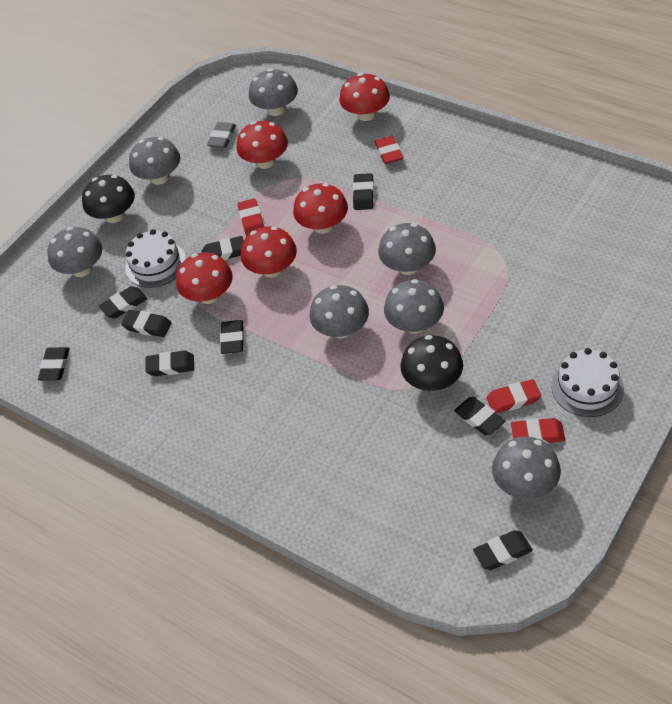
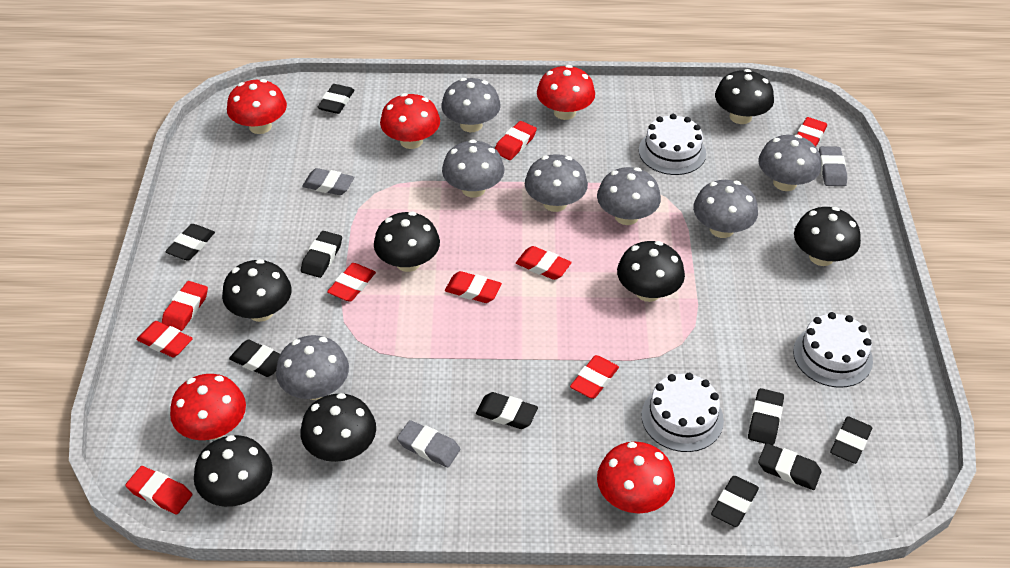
black mushroom: [82,175,135,223] [400,335,463,391] = 2 -> [194,435,273,507] [222,259,292,322] [300,393,376,462] [374,212,440,272] [617,241,685,302] [715,69,774,124] [794,207,861,266] = 7
grey eraser: [207,122,236,148] = 1 -> [302,168,354,195] [397,420,460,467] [819,146,847,186] = 3
red eraser: [237,198,264,236] [374,136,403,164] [486,379,541,414] [511,418,565,444] = 4 -> [125,466,192,514] [137,321,193,357] [162,281,208,331] [327,263,376,302] [445,271,502,303] [495,121,537,160] [516,246,572,280] [570,355,619,399] [797,117,827,147] = 9
white cake: [125,229,186,288] [551,348,624,417] = 2 -> [639,114,706,175] [641,373,724,452] [793,312,873,388] = 3

